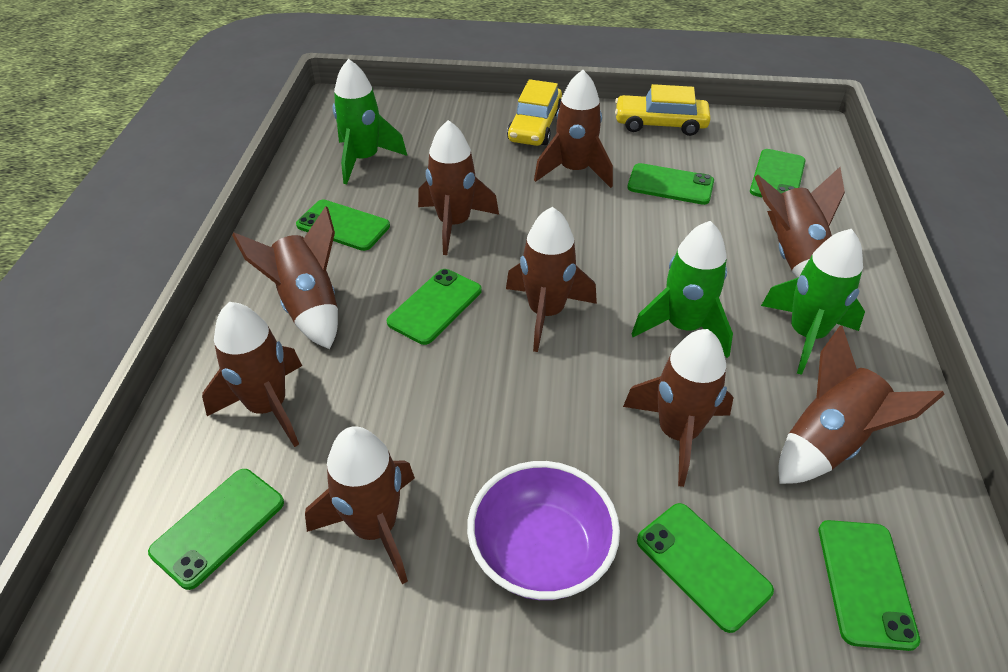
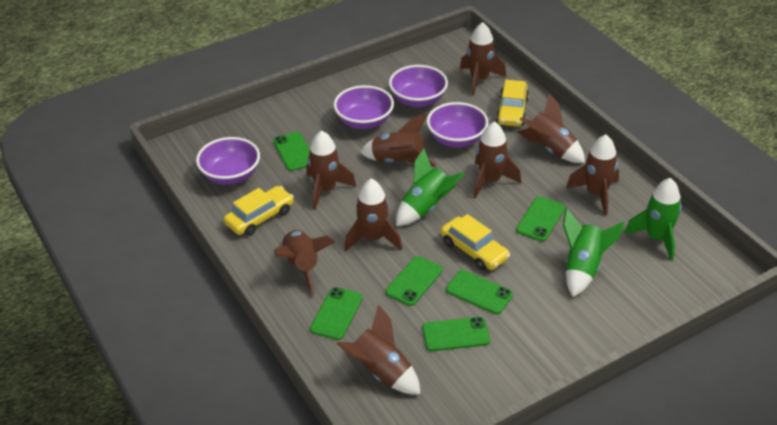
green phone: [148,469,284,590] [296,199,390,251] [387,269,482,345] [627,163,714,205] [637,503,774,633] [750,149,806,197] [819,520,920,651] = 7 -> [273,132,310,171] [310,287,363,340] [385,256,443,306] [422,317,490,351] [446,270,513,314] [516,197,565,241] = 6
purple bowl: [467,461,620,600] = 1 -> [196,137,260,185] [333,85,394,129] [389,65,448,107] [427,102,488,147] = 4
yellow car: [507,79,562,146] [615,84,711,136] = 2 -> [224,186,294,236] [441,214,510,270] [496,80,529,127] = 3

